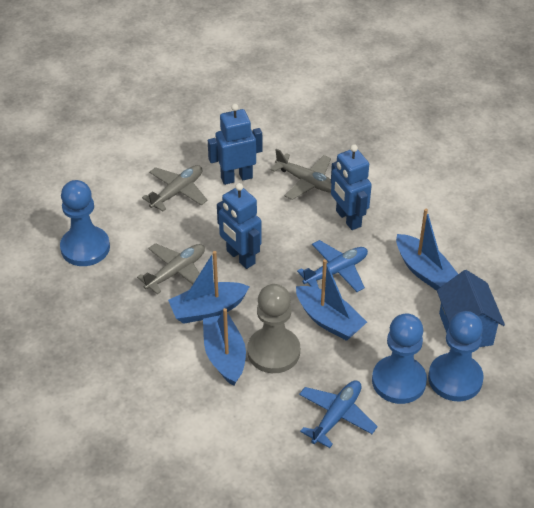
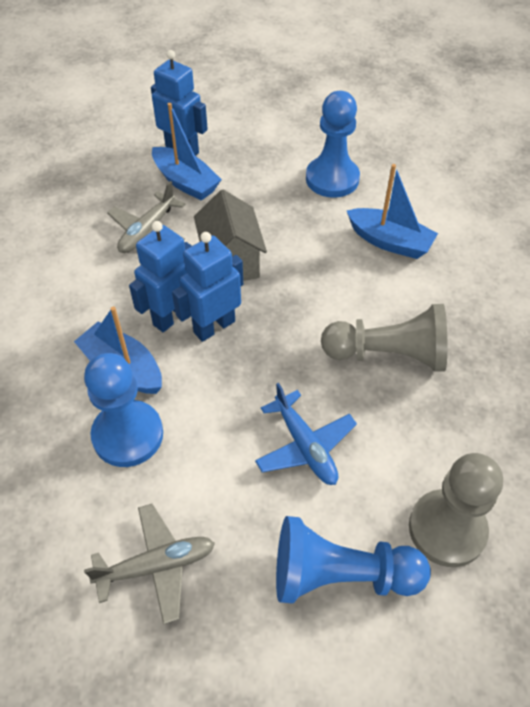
blue boat: [168,251,250,324] [203,308,246,386] [296,259,367,341] [396,209,458,291] = 4 -> [74,307,162,394] [152,103,222,200] [347,164,438,259] = 3
blue house: [437,270,505,347] = 1 -> none = 0
blue plane: [297,240,368,292] [299,380,378,448] = 2 -> [255,383,357,485] = 1
grey house: none = 0 -> [194,190,267,281] = 1
grey pawn: [247,284,300,373] = 1 -> [321,304,447,372] [409,453,503,567] = 2
grey plane: [137,243,205,294] [142,165,208,211] [270,149,331,200] = 3 -> [84,504,215,624] [107,181,185,253] = 2

